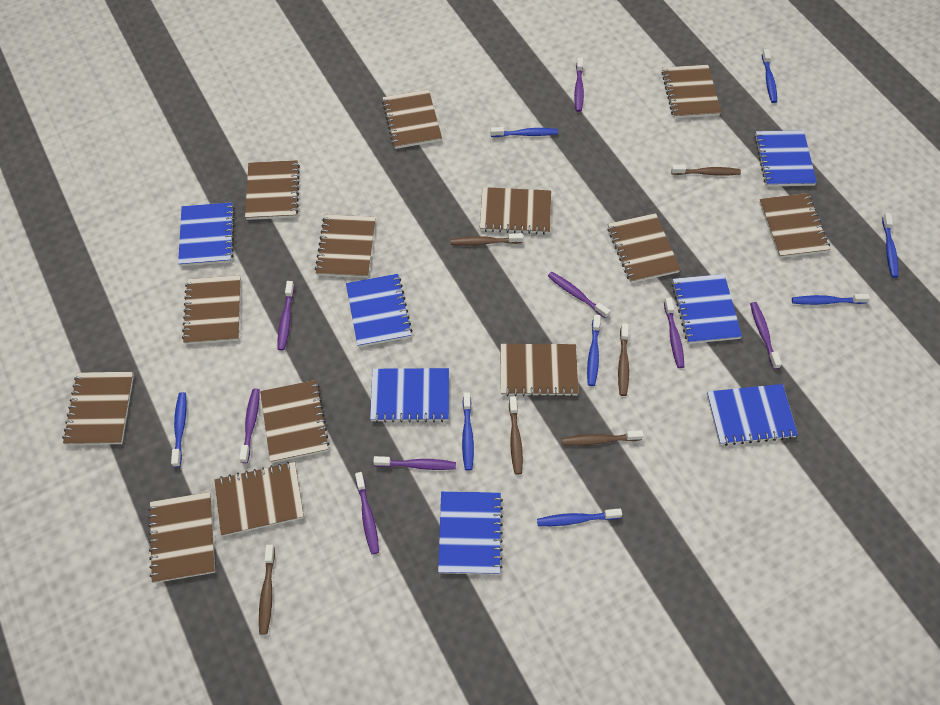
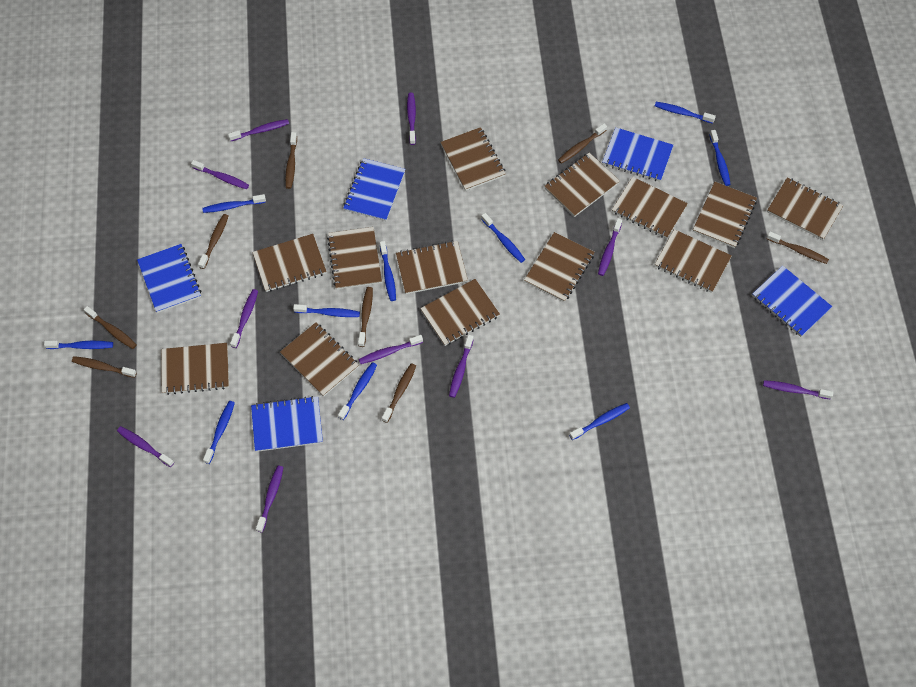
blue notebook: [178,202,235,266] [346,274,412,347] [370,368,449,423] [438,491,503,575] [672,274,742,344] [707,384,798,446] [754,130,817,187] = 7 -> [137,244,201,313] [251,396,323,452] [343,158,405,221] [602,127,674,182] [752,265,832,337] = 5
blue toothbrush: [171,392,187,467] [462,393,474,471] [490,127,558,137] [537,508,622,526] [587,315,601,386] [762,49,777,103] [792,294,870,305] [882,213,898,278] = 8 -> [44,340,113,349] [202,194,266,213] [203,401,235,464] [293,304,360,317] [338,362,377,420] [380,241,396,301] [481,213,525,263] [569,403,630,440] [655,102,716,124] [709,130,731,186] = 10
brown toothbrush: [259,545,275,635] [451,233,523,246] [509,396,523,475] [562,430,644,446] [618,323,629,396] [671,165,741,176] = 6 -> [72,356,137,378] [83,306,137,349] [198,214,228,269] [285,132,297,189] [358,287,373,347] [382,363,416,423] [558,123,607,164] [767,231,829,264] = 8
purple toothbrush: [239,388,260,463] [277,281,294,351] [355,472,379,554] [373,456,456,470] [548,272,610,319] [574,57,584,112] [664,297,684,368] [750,302,782,369] = 8 -> [117,426,174,467] [191,160,249,189] [228,119,289,141] [230,289,258,348] [256,466,283,533] [359,335,423,364] [407,93,416,145] [449,335,474,398] [598,218,622,276] [763,380,833,400] = 10

